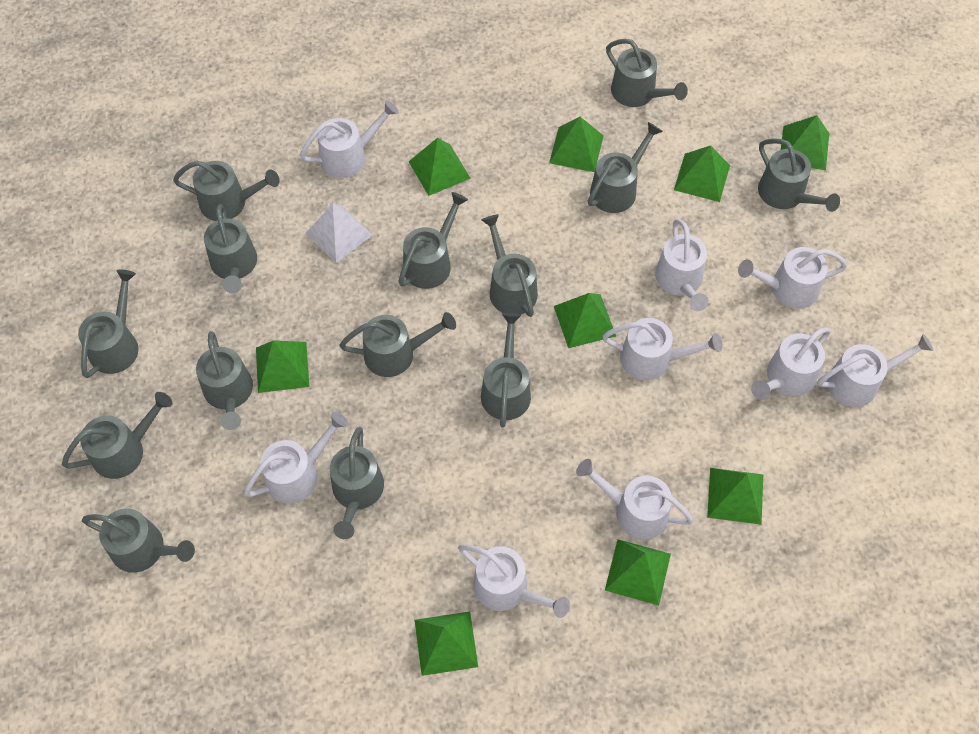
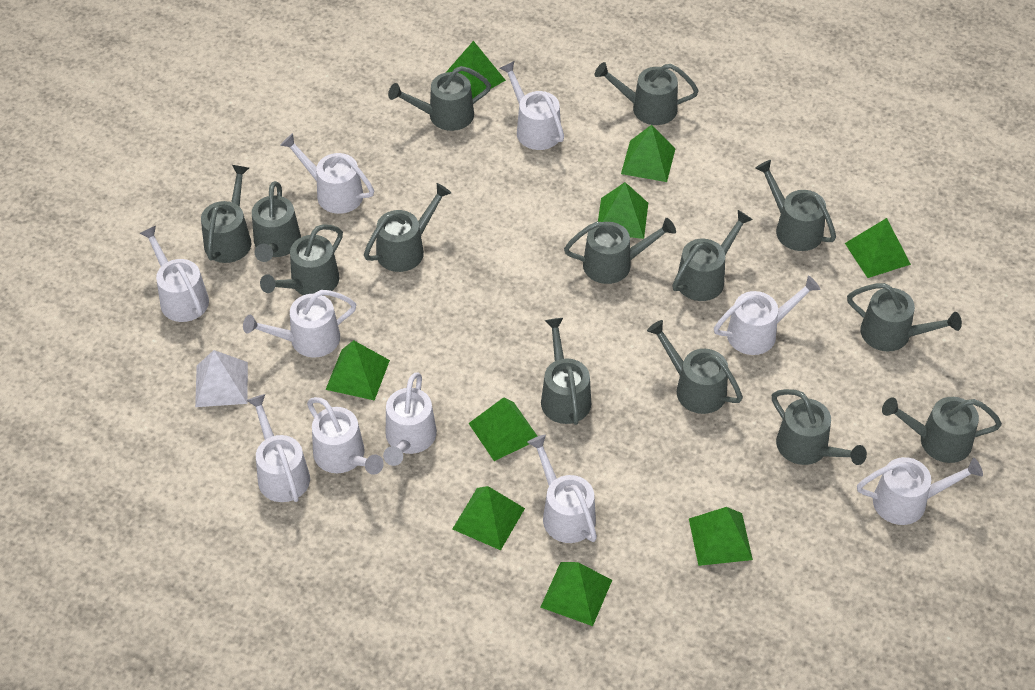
white watering can: [244,412,348,504] [300,100,399,178] [458,544,570,618] [576,459,694,540] [602,318,722,380] [655,219,709,311] [738,247,847,309] [751,327,831,400] [818,334,933,407] = 9 -> [139,226,209,322] [243,290,357,358] [246,394,310,502] [280,133,374,214] [307,397,384,475] [383,372,437,466] [500,61,564,150] [527,435,597,543] [714,275,821,355] [857,457,983,525] = 10

